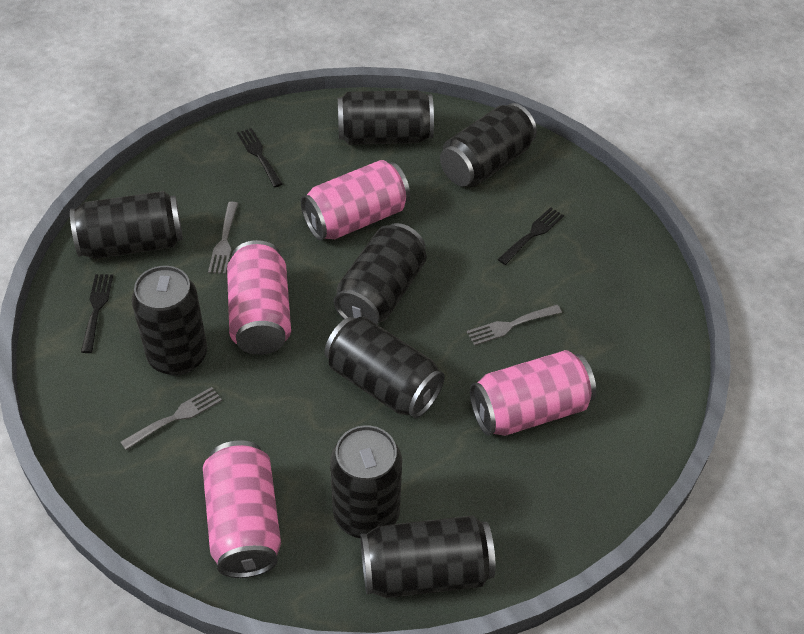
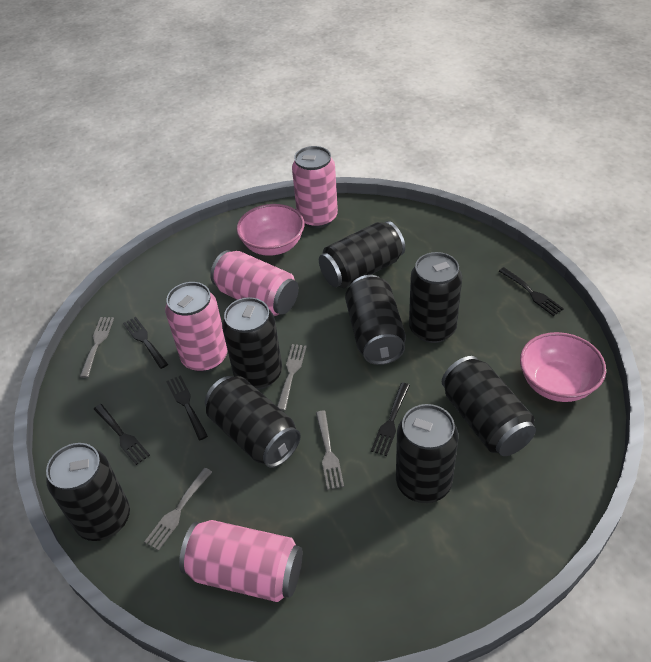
black fork: [81,274,113,353] [237,128,283,188] [498,207,564,265] = 3 -> [94,404,150,465] [123,317,168,369] [166,375,208,440] [371,383,410,456] [499,267,564,316] = 5
grey fork: [121,387,222,450] [208,202,238,274] [467,305,562,346] = 3 -> [80,317,114,378] [144,468,212,551] [277,344,307,411] [316,411,344,490] = 4
pink bowl: none = 0 -> [237,204,304,256] [520,332,606,402] = 2

